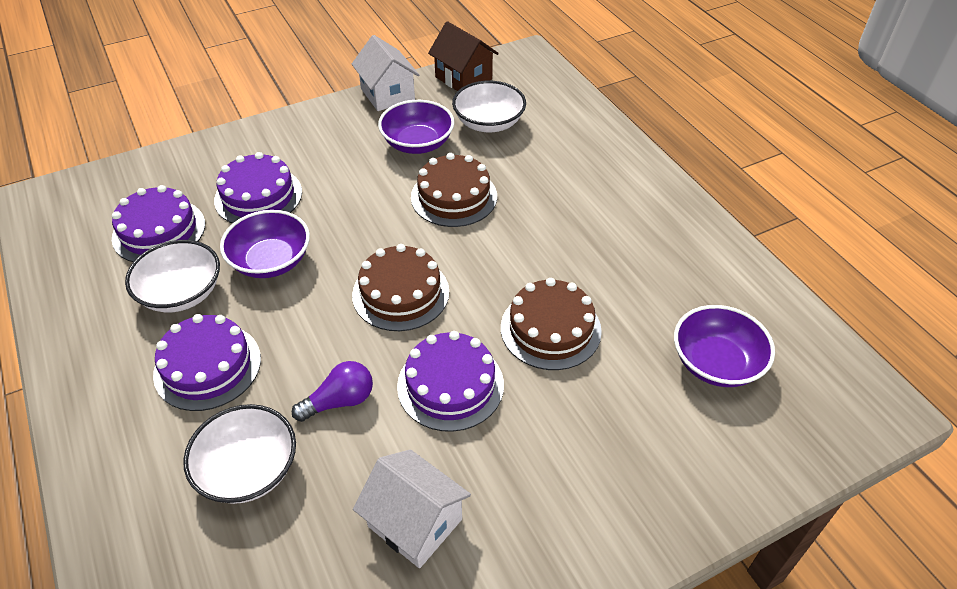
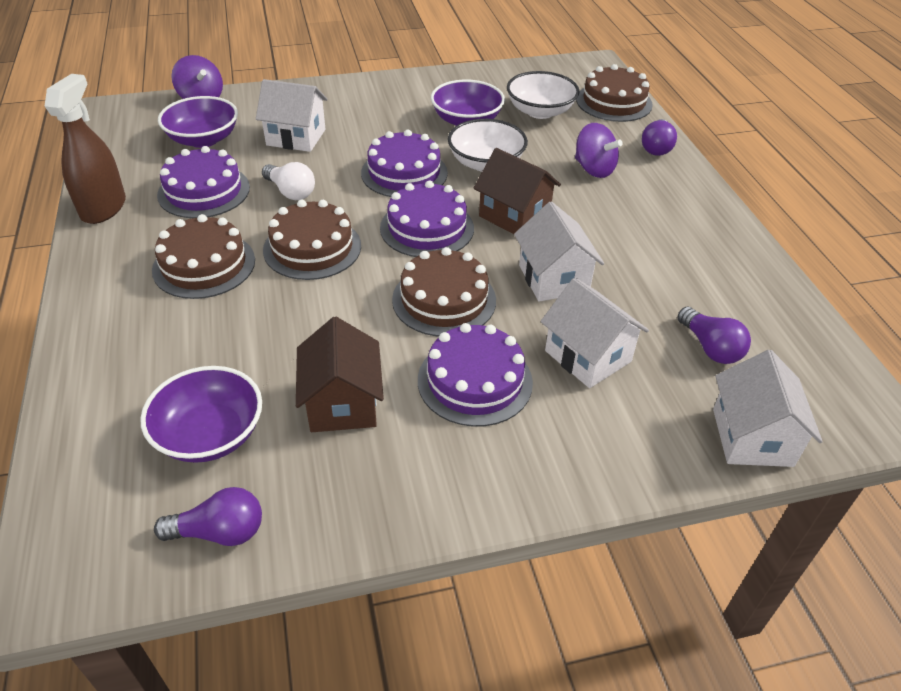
brown cake: [352,244,449,331] [411,153,497,227] [501,278,602,370] = 3 -> [152,214,255,299] [263,200,361,280] [392,247,496,336] [576,64,653,122] = 4
brown house: [428,21,499,91] = 1 -> [296,317,384,432] [474,148,561,234] = 2
brown spray bottle: none = 0 -> [45,74,126,224] = 1
purple light bulb: [292,361,373,422] = 1 -> [154,487,262,546] [642,119,677,156] [678,307,751,364] = 3
purple spinning top: none = 0 -> [171,55,223,99] [575,123,623,178] = 2
white bowl: [125,240,220,312] [183,404,296,504] [452,81,526,132] = 3 -> [448,119,528,172] [507,71,580,119] = 2
white house: [352,35,419,111] [353,449,471,568] = 2 -> [256,79,328,152] [514,201,604,302] [541,278,649,388] [713,350,823,467] = 4
white light bulb: none = 0 -> [262,162,315,200] = 1

